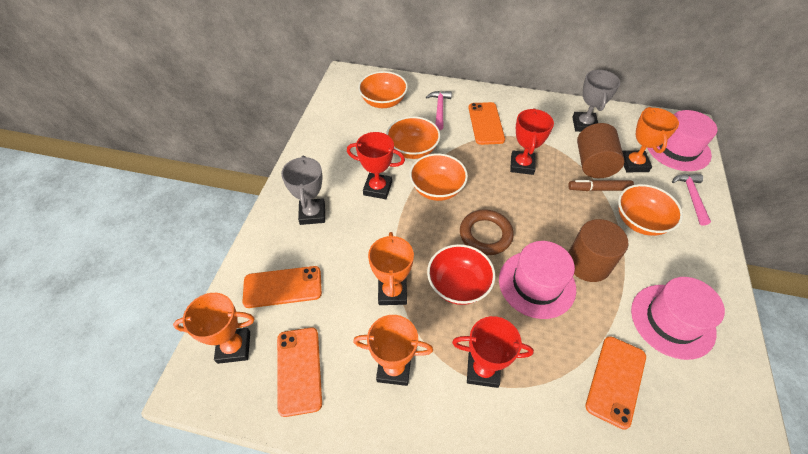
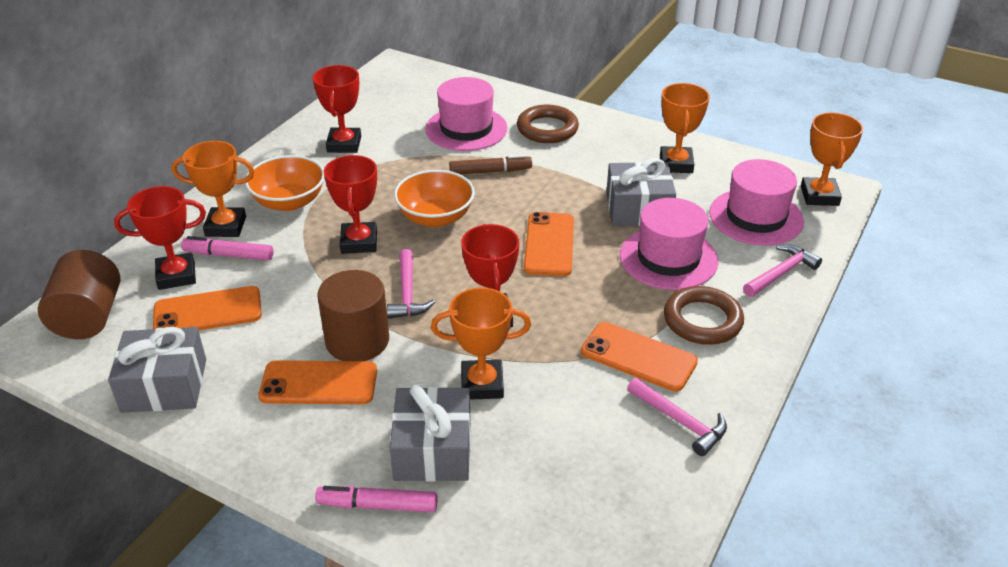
brown ring: [460,209,514,255] = 1 -> [517,105,579,143] [664,286,744,345] = 2
grey gift: none = 0 -> [108,327,206,413] [390,384,471,482] [606,158,676,226] = 3
grey trophy: [281,156,325,225] [572,69,620,132] = 2 -> none = 0
orange bowl: [358,71,408,108] [386,116,440,159] [409,154,468,201] [618,184,683,236] = 4 -> [245,155,325,211] [394,170,475,227] = 2
pink hammer: [426,91,452,130] [672,174,711,226] = 2 -> [387,249,435,318] [627,378,727,456] [743,244,822,297] = 3
pink marker: none = 0 -> [181,236,273,261] [315,486,437,512] = 2
red bowl: [427,244,495,305] = 1 -> none = 0
red trophy: [347,132,405,199] [452,316,534,388] [510,108,554,175] = 3 -> [114,186,206,290] [313,65,361,153] [324,155,377,254] [461,224,519,327] = 4

